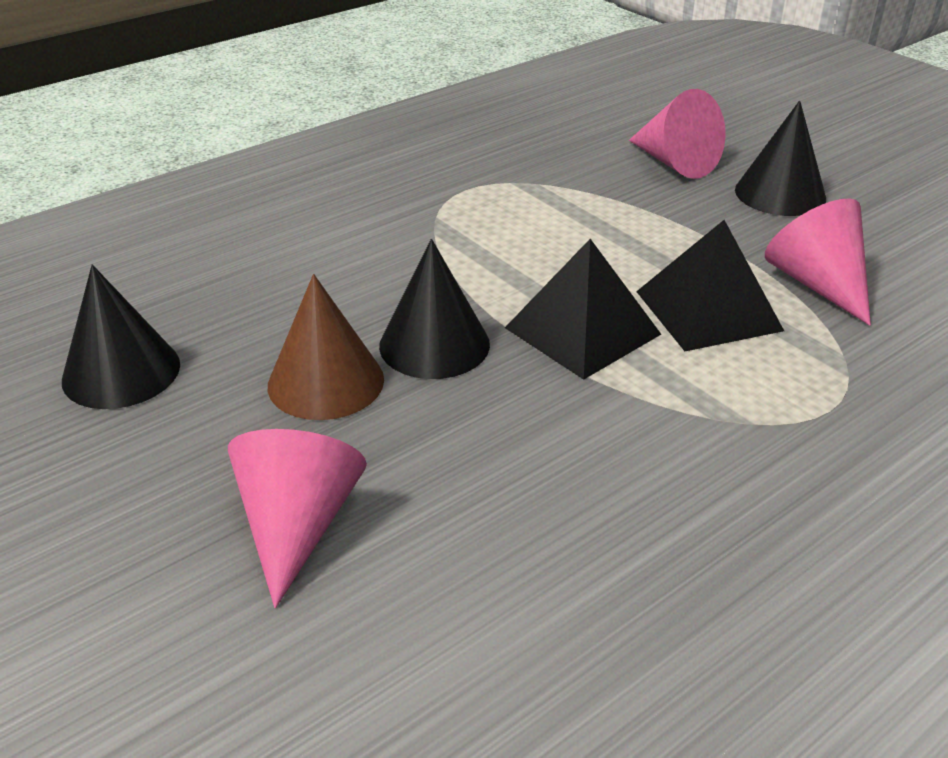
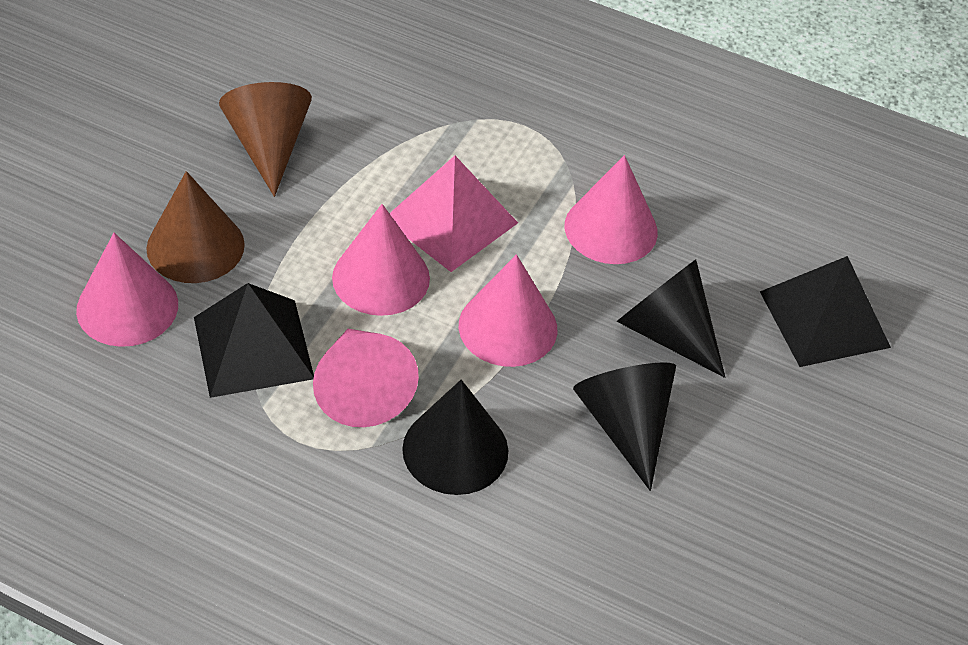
brown cone: [268,274,384,420] = 1 -> [146,171,245,283] [219,82,312,197] = 2
pink cone: [228,429,367,608] [629,89,726,179] [765,198,871,326] = 3 -> [76,233,178,347] [313,329,419,427] [332,204,430,316] [459,254,557,367] [564,155,658,264] = 5
pink pyramid: none = 0 -> [389,156,518,272] = 1

